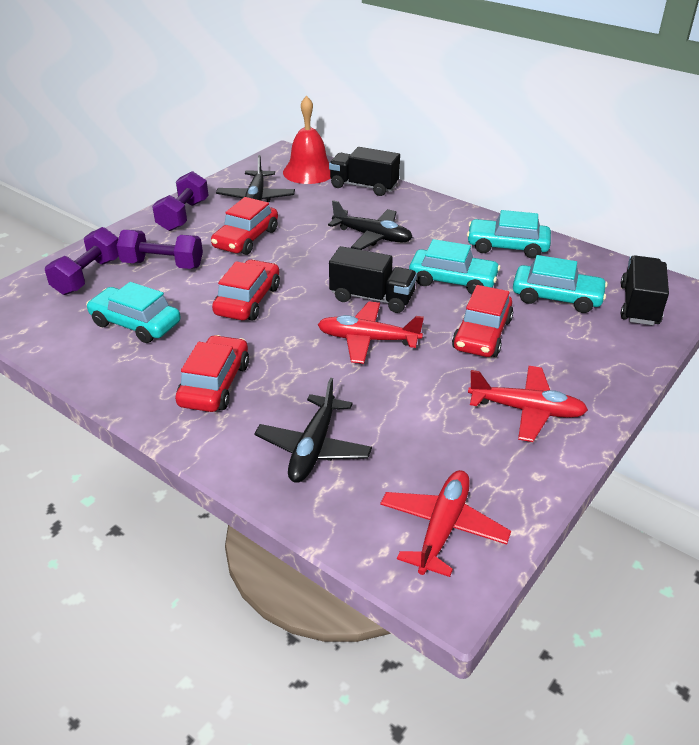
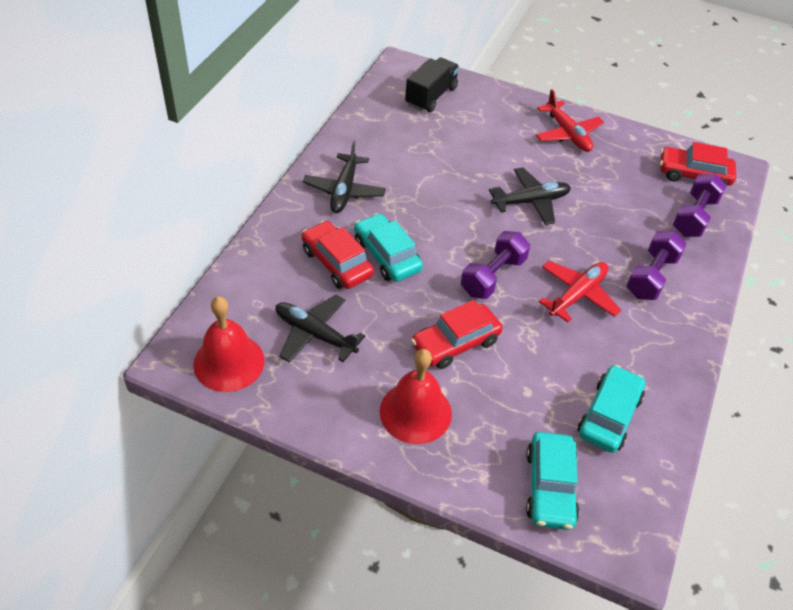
black truck: [329,147,400,196] [329,246,417,313] [621,256,669,325] = 3 -> [405,57,459,112] = 1
red bell: [283,96,331,184] = 1 -> [193,296,265,392] [380,349,452,444] = 2
red car: [175,335,249,412] [211,197,278,255] [212,260,280,321] [452,285,513,357] = 4 -> [302,221,374,289] [411,300,503,369] [660,142,736,185] = 3
red plane: [317,301,424,364] [380,470,511,577] [468,366,588,442] = 3 -> [536,89,604,152] [539,261,621,322] = 2
turquoise car: [86,282,181,343] [409,239,500,294] [467,210,551,259] [513,255,608,313] = 4 -> [354,213,423,282] [526,432,580,530] [577,365,645,453] = 3

